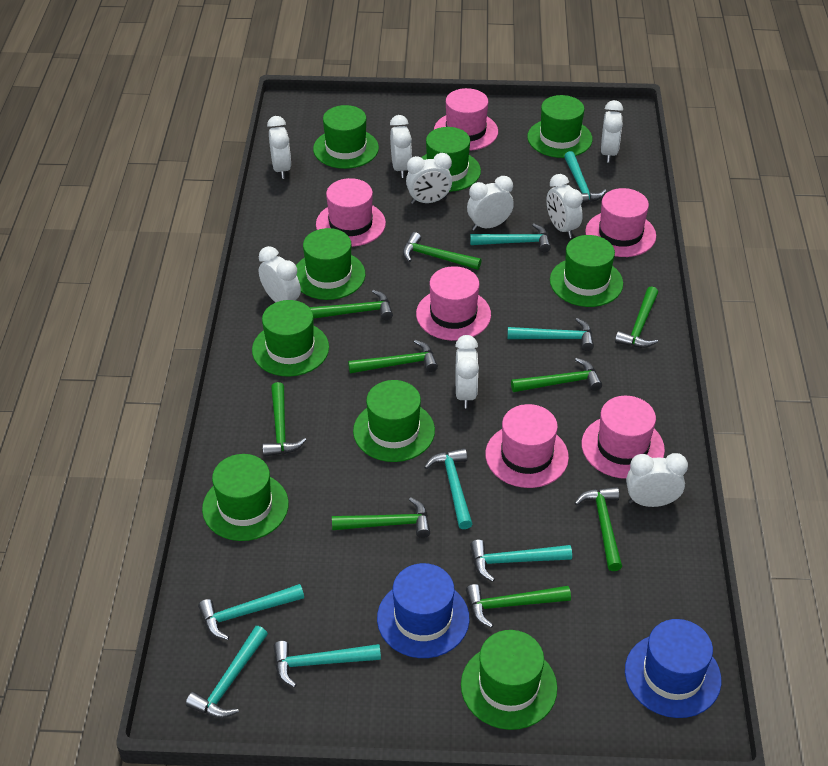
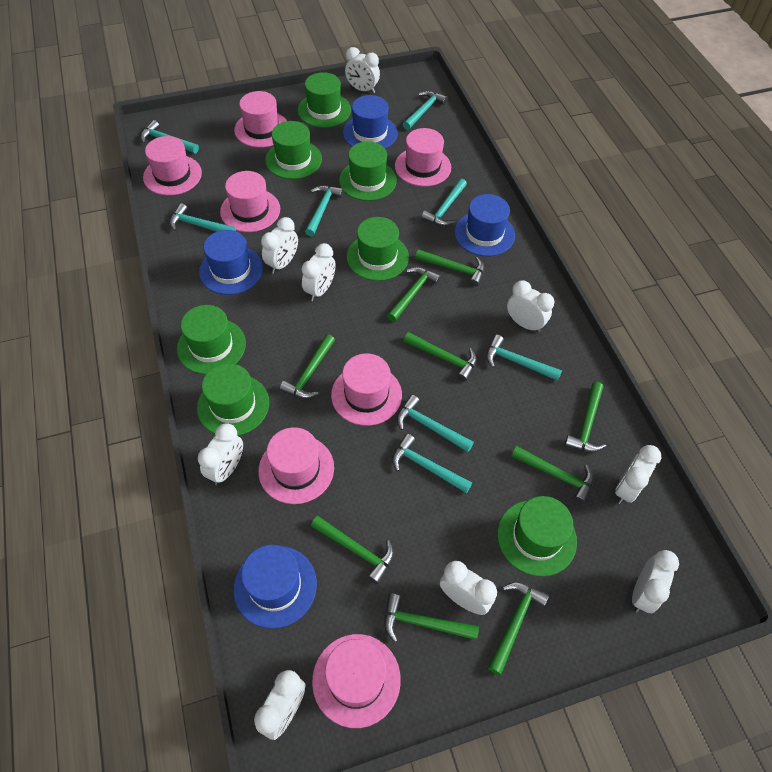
blue hat: [377,563,470,658] [625,619,721,718] = 2 -> [199,230,263,295] [234,545,317,629] [343,95,398,149] [454,194,515,256] = 4
green hat: [202,454,289,541] [252,300,329,377] [296,228,365,300] [313,105,379,169] [353,380,435,462] [421,127,481,192] [461,630,557,730] [527,95,593,158] [550,235,623,307] = 9 -> [177,305,246,375] [197,363,269,436] [265,121,322,179] [298,72,351,128] [339,141,397,201] [347,217,409,281] [498,496,577,577] = 7
pink hat: [316,178,386,247] [416,266,491,341] [434,88,498,151] [485,404,569,488] [582,396,665,479] [585,188,656,257] = 6 -> [143,136,202,196] [220,171,280,232] [234,91,287,148] [258,427,334,504] [312,634,401,728] [331,353,402,426] [395,128,451,187] = 7

